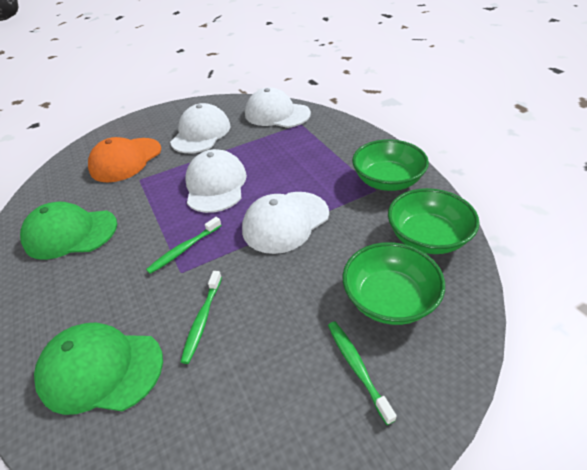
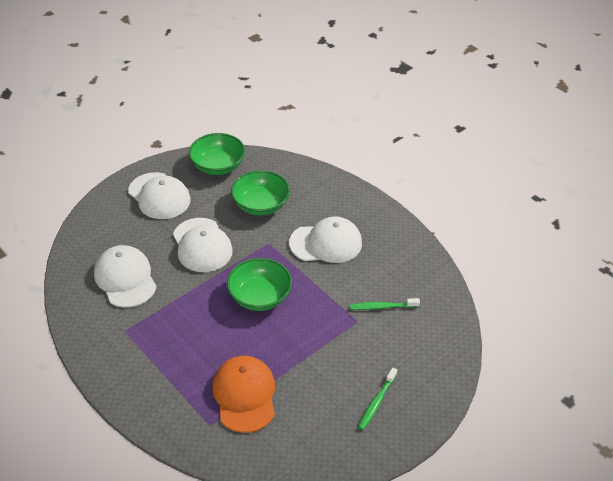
green cap: [20,202,117,260] [34,323,163,415] = 2 -> none = 0
green toothbrush: [146,217,222,274] [181,271,222,364] [328,321,397,425] = 3 -> [350,298,420,310] [358,368,397,430] = 2

